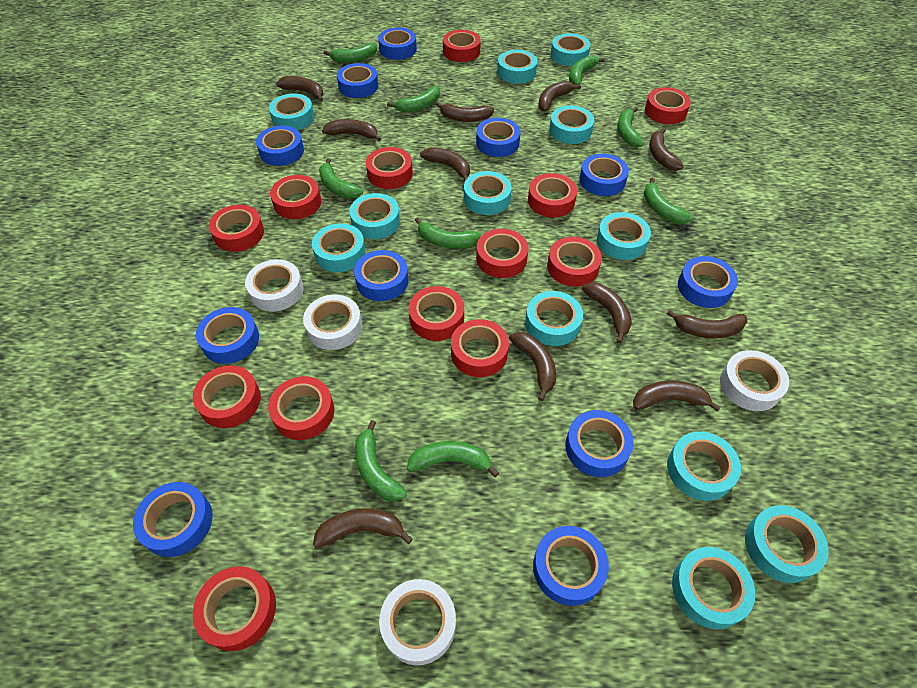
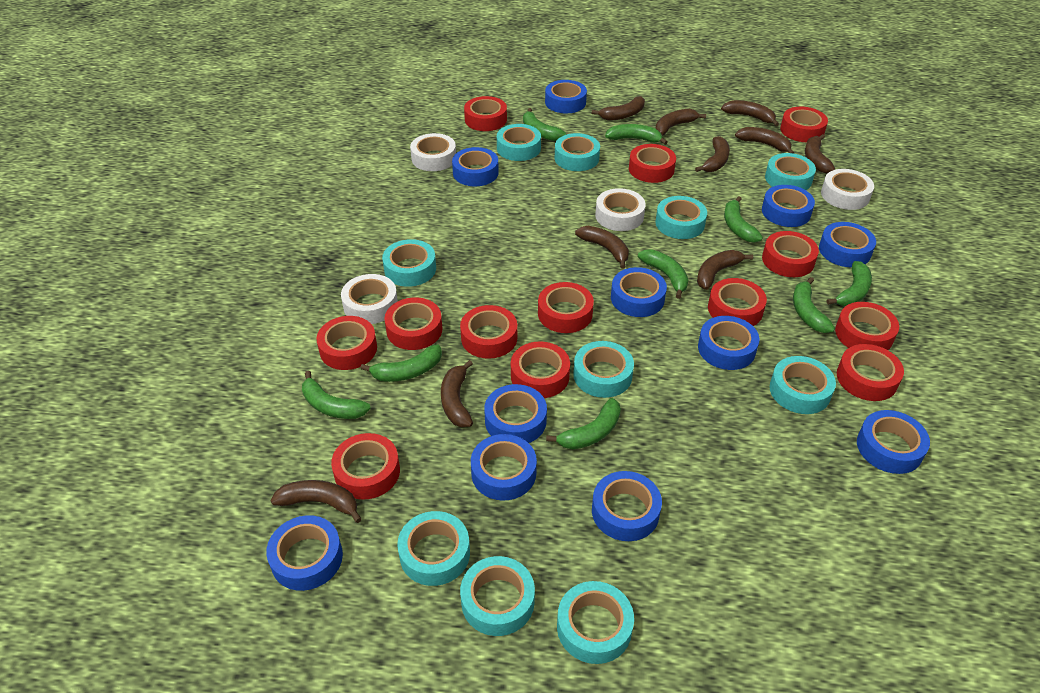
brown banana: [276,76,324,102] [313,508,413,548] [322,119,381,142] [420,147,470,182] [436,102,494,122] [509,332,556,401] [538,81,581,112] [582,282,632,343] [633,381,721,412] [649,128,684,171] [667,310,748,338] = 11 -> [270,480,362,523] [441,360,473,427] [575,226,629,269] [592,96,645,120] [655,109,706,135] [695,136,730,172] [697,250,753,290] [721,100,779,126] [735,127,795,154] [805,134,835,173] = 10
turquoise tape: [269,94,314,130] [312,223,366,272] [349,193,400,239] [464,171,512,215] [497,50,537,84] [525,291,583,346] [549,105,594,144] [551,33,590,66] [597,212,651,260] [667,431,741,501] [672,547,755,629] [745,505,829,583] = 12 -> [382,239,436,287] [397,511,470,586] [460,556,535,636] [497,124,541,161] [555,133,600,171] [557,581,634,664] [573,341,634,398] [655,196,707,239] [765,153,816,190] [770,356,836,414] = 10

